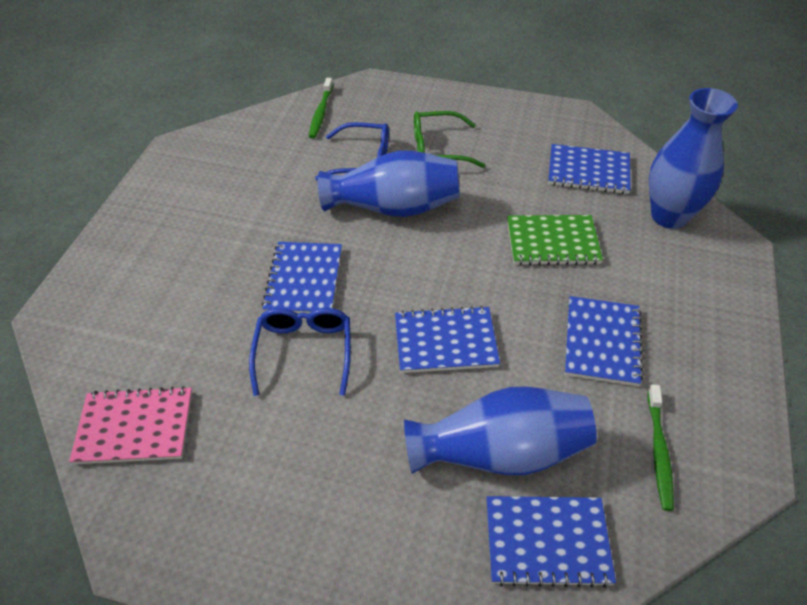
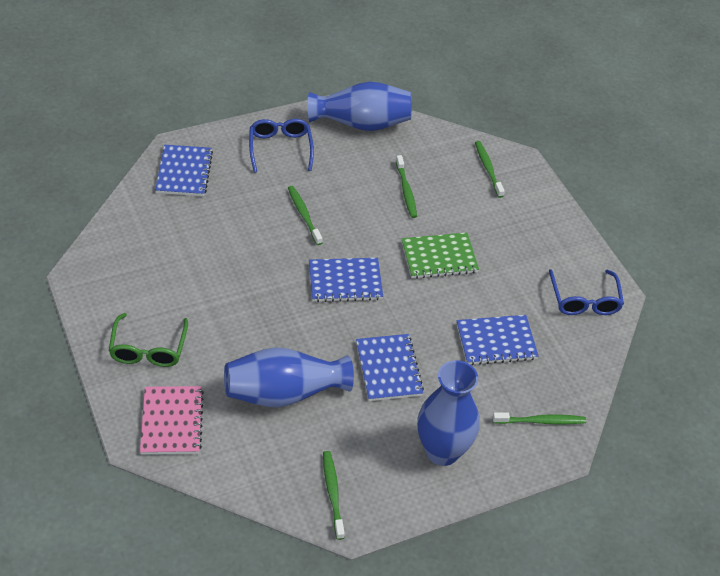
blue notebook: [262,242,342,314] [395,306,500,373] [486,496,616,588] [548,144,631,194] [565,296,643,386] = 5 -> [155,145,213,196] [309,258,383,302] [356,334,424,401] [456,315,539,365] = 4
green toothbrush: [309,78,333,139] [648,384,674,511] = 2 -> [288,186,323,245] [323,451,345,540] [396,155,417,218] [475,141,505,198] [493,412,586,424] = 5

